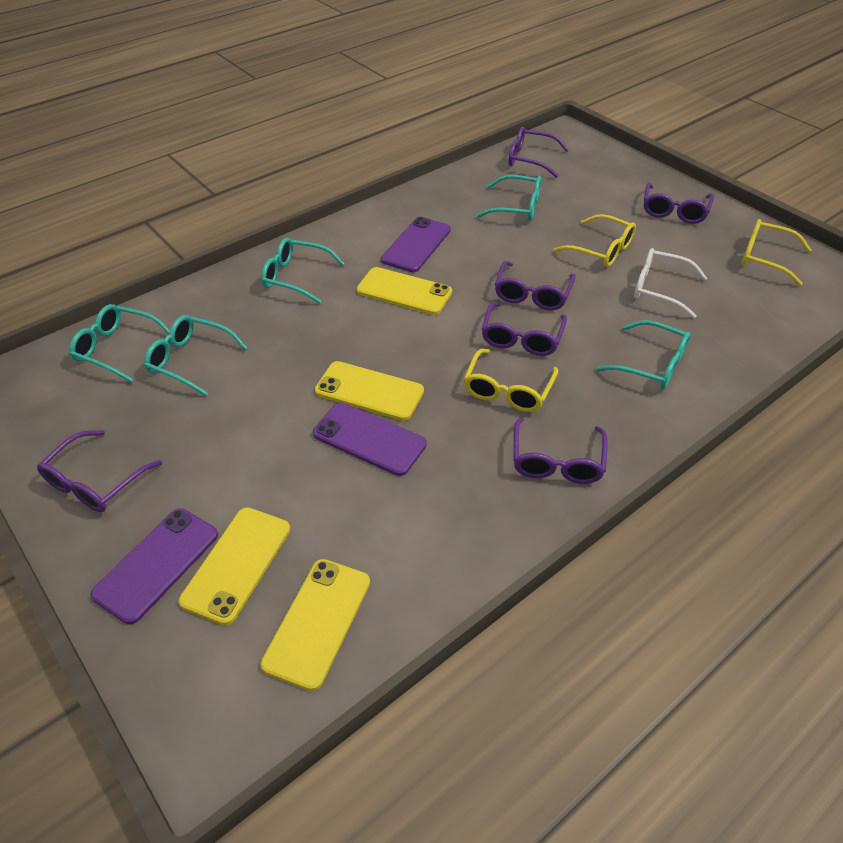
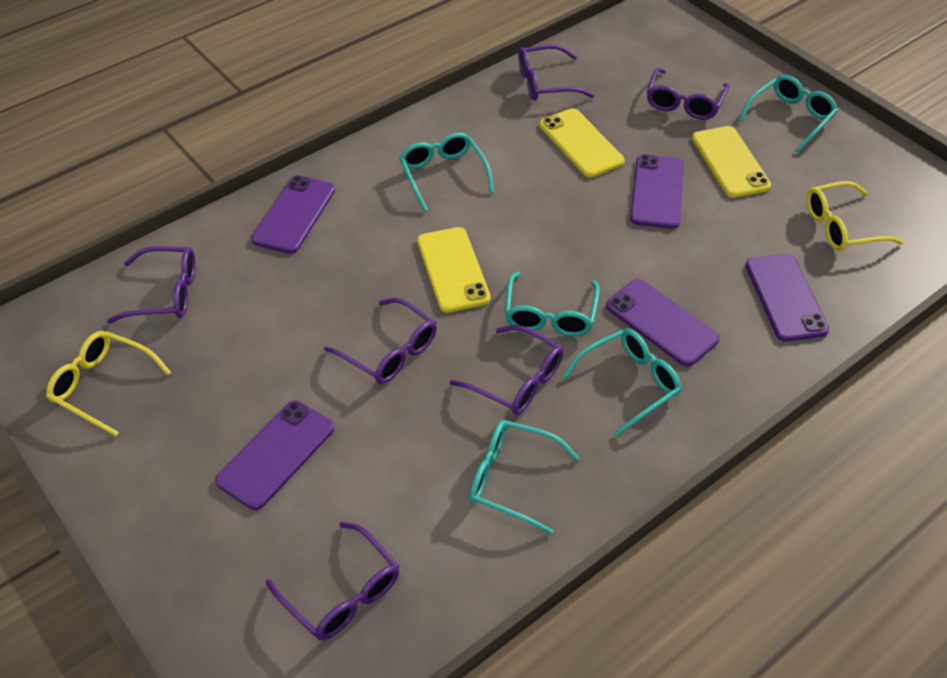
purple phone: [90,508,218,624] [313,403,427,476] [381,217,451,272] = 3 -> [215,400,334,510] [251,175,335,254] [606,279,720,366] [630,154,684,229] [745,254,829,342] = 5
white glasses: [634,248,707,318] = 1 -> none = 0
yellow glasses: [464,349,558,412] [553,214,636,267] [741,219,811,286] = 3 -> [46,331,171,436] [807,181,904,251] = 2
yellow phone: [179,507,290,625] [261,559,370,691] [315,361,424,421] [357,267,452,315] = 4 -> [417,227,491,313] [539,108,624,178] [692,126,771,198] = 3

